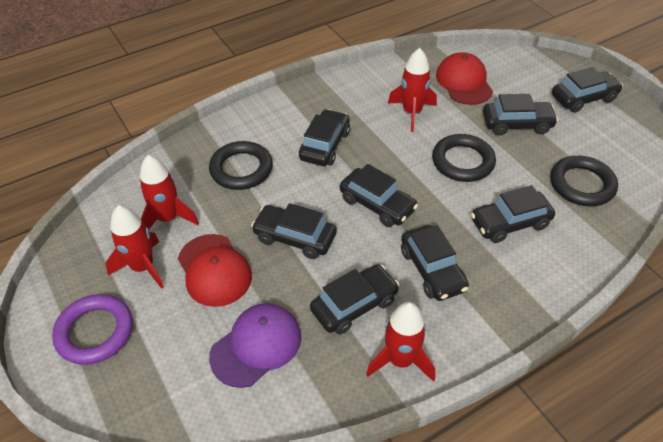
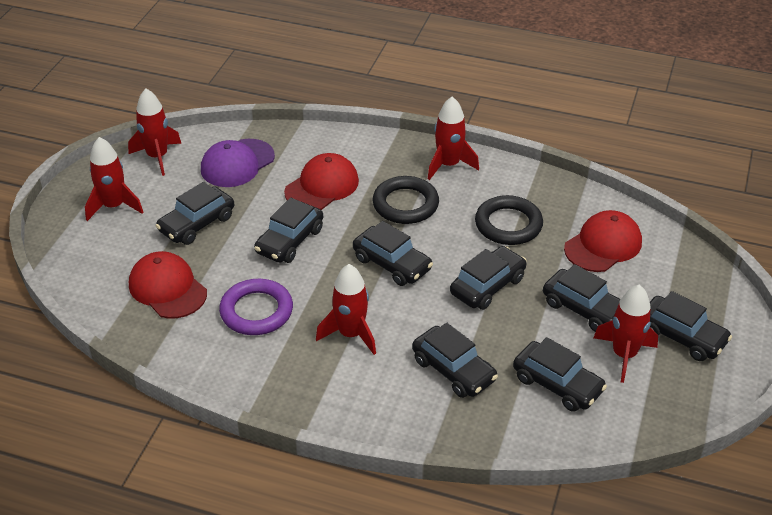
black ring: [209,141,273,190] [432,134,496,182] [550,156,618,206] = 3 -> [373,176,439,224] [475,195,543,245] = 2
red cap: [178,234,252,307] [436,52,493,105] = 2 -> [129,251,207,319] [284,153,359,210] [564,210,642,272] = 3
red rocket: [106,205,164,289] [140,155,199,229] [366,302,435,382] [388,48,437,132] = 4 -> [85,137,143,221] [128,89,182,176] [316,264,376,355] [428,96,479,180] [593,285,658,383] = 5

